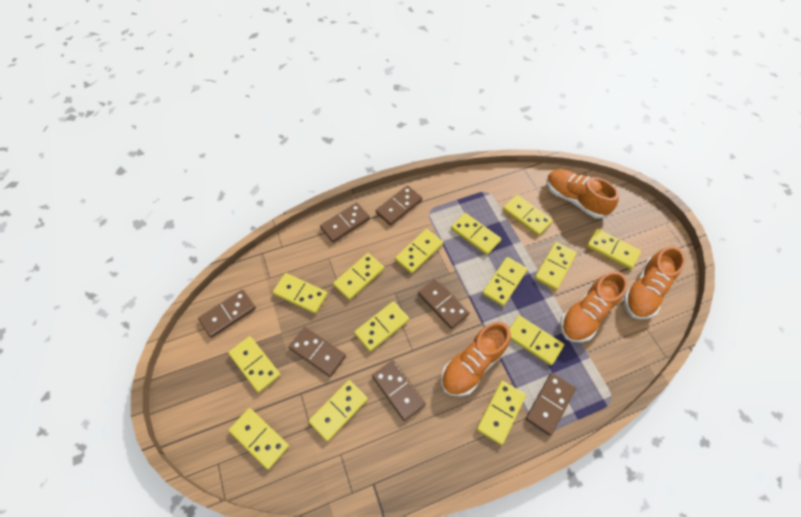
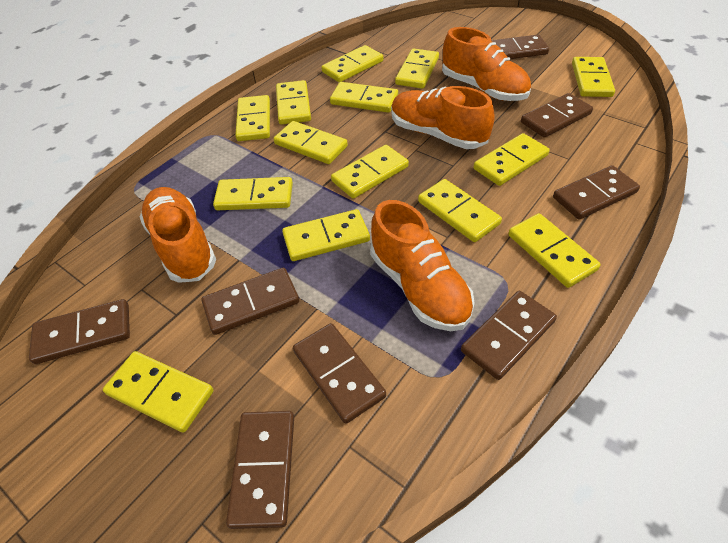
brown domino: [198,290,256,338] [289,327,346,377] [320,203,370,243] [372,360,426,421] [376,185,422,226] [418,278,470,329] [526,373,576,436] = 7 -> [29,299,130,364] [202,268,299,335] [226,411,294,529] [293,323,386,424] [461,291,557,380] [491,35,549,59] [521,93,593,138] [553,165,640,219] = 8

